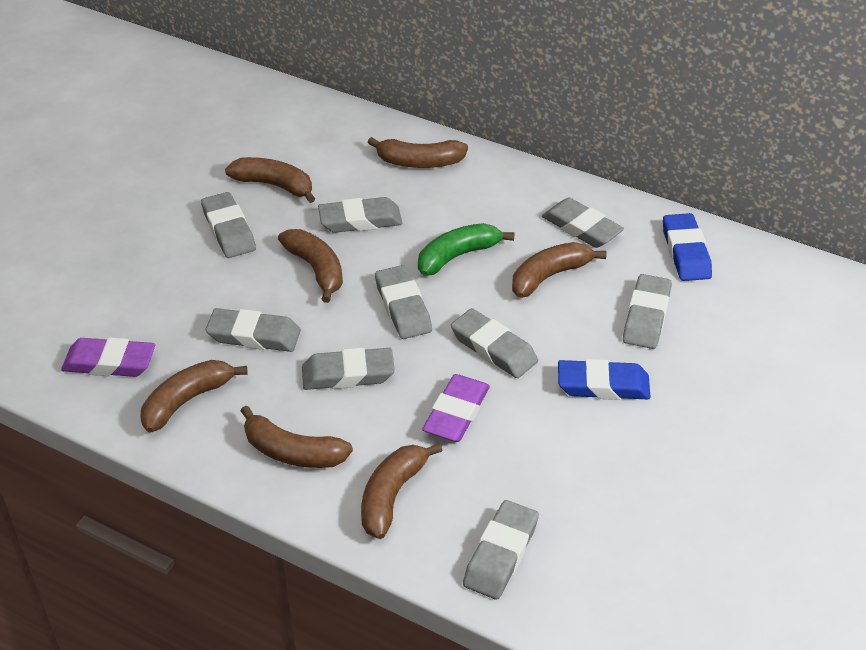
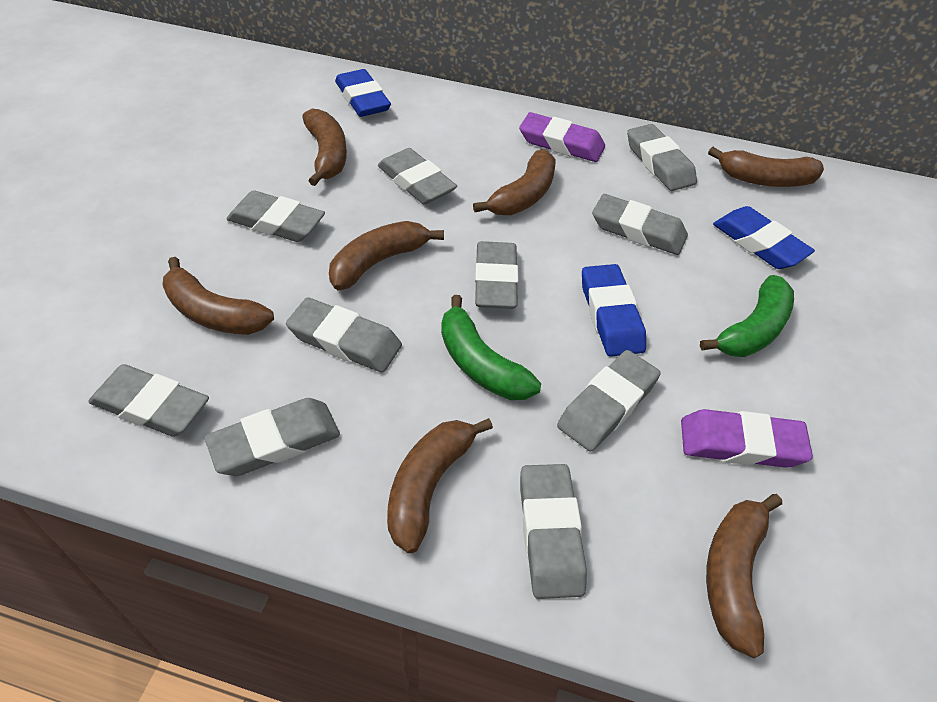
blue eraser: [558,359,651,400] [663,213,712,281] = 2 -> [335,69,391,117] [582,264,646,357] [713,206,815,269] = 3
green banana: [418,223,515,276] = 1 -> [441,295,541,400] [700,275,794,357] = 2
grey eraser: [201,192,256,258] [206,308,301,352] [302,348,395,390] [318,197,402,233] [375,265,432,339] [451,308,538,378] [463,500,539,600] [542,198,624,248] [623,274,672,349] = 9 -> [88,364,209,437] [204,398,340,476] [227,190,325,242] [286,297,402,373] [378,148,457,205] [475,241,519,309] [520,464,587,599] [557,350,661,452] [592,194,688,255] [627,124,697,191] = 10

